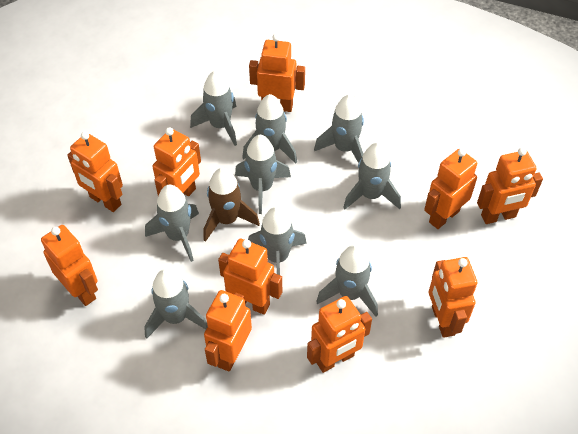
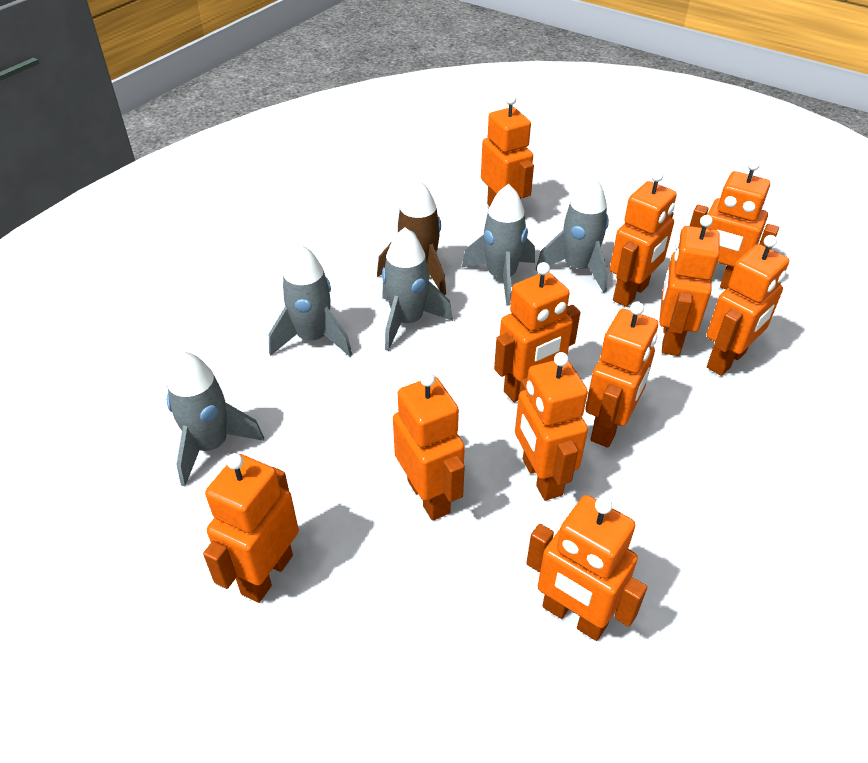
grey rocket: [144,269,208,339] [145,185,199,262] [190,71,237,146] [235,135,291,214] [242,94,297,164] [248,207,307,275] [314,94,364,163] [316,245,378,316] [343,142,401,210] = 9 -> [167,351,264,487] [269,244,352,356] [382,227,453,351] [461,184,535,306] [536,176,609,293] = 5
orange robot: [41,225,98,306] [67,132,123,212] [152,127,201,196] [204,290,252,372] [218,239,282,315] [249,34,305,112] [307,296,372,373] [424,148,477,229] [429,257,478,338] [477,147,543,224] = 10 -> [203,453,299,603] [393,372,465,521] [481,94,534,207] [494,262,581,402] [515,352,588,500] [526,495,647,641] [585,301,658,448] [610,170,677,307] [659,215,720,356] [690,159,779,289] [706,235,789,376] = 11

